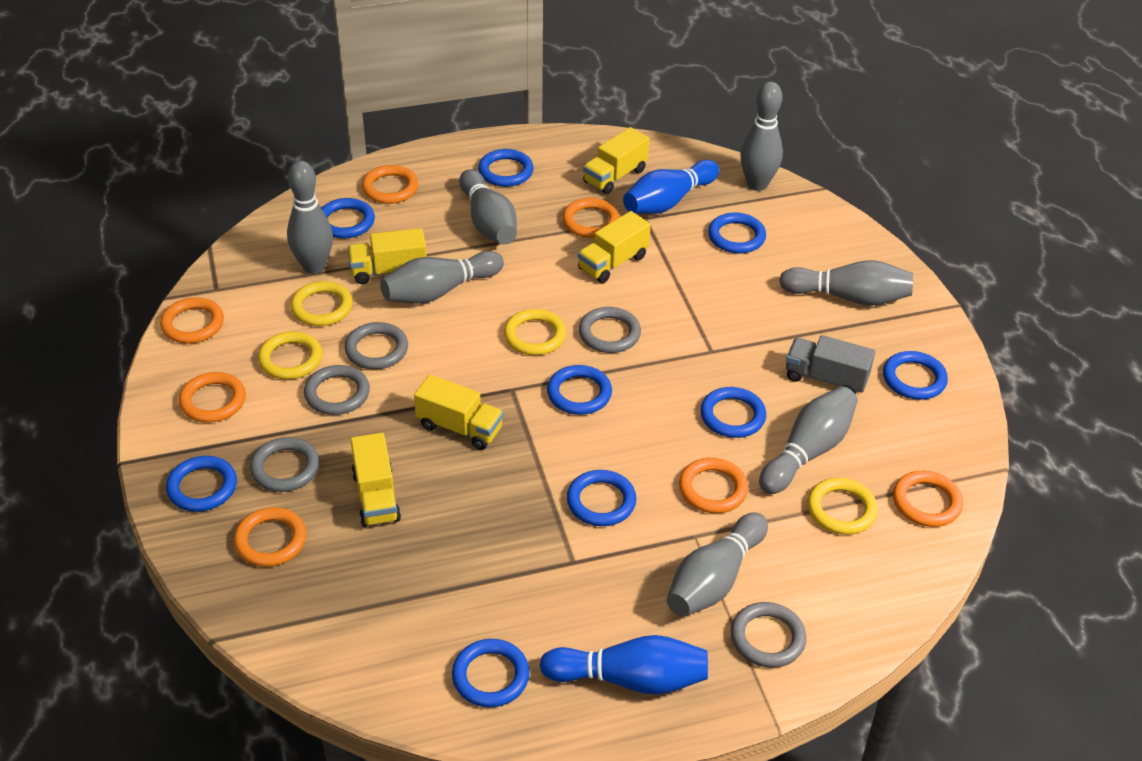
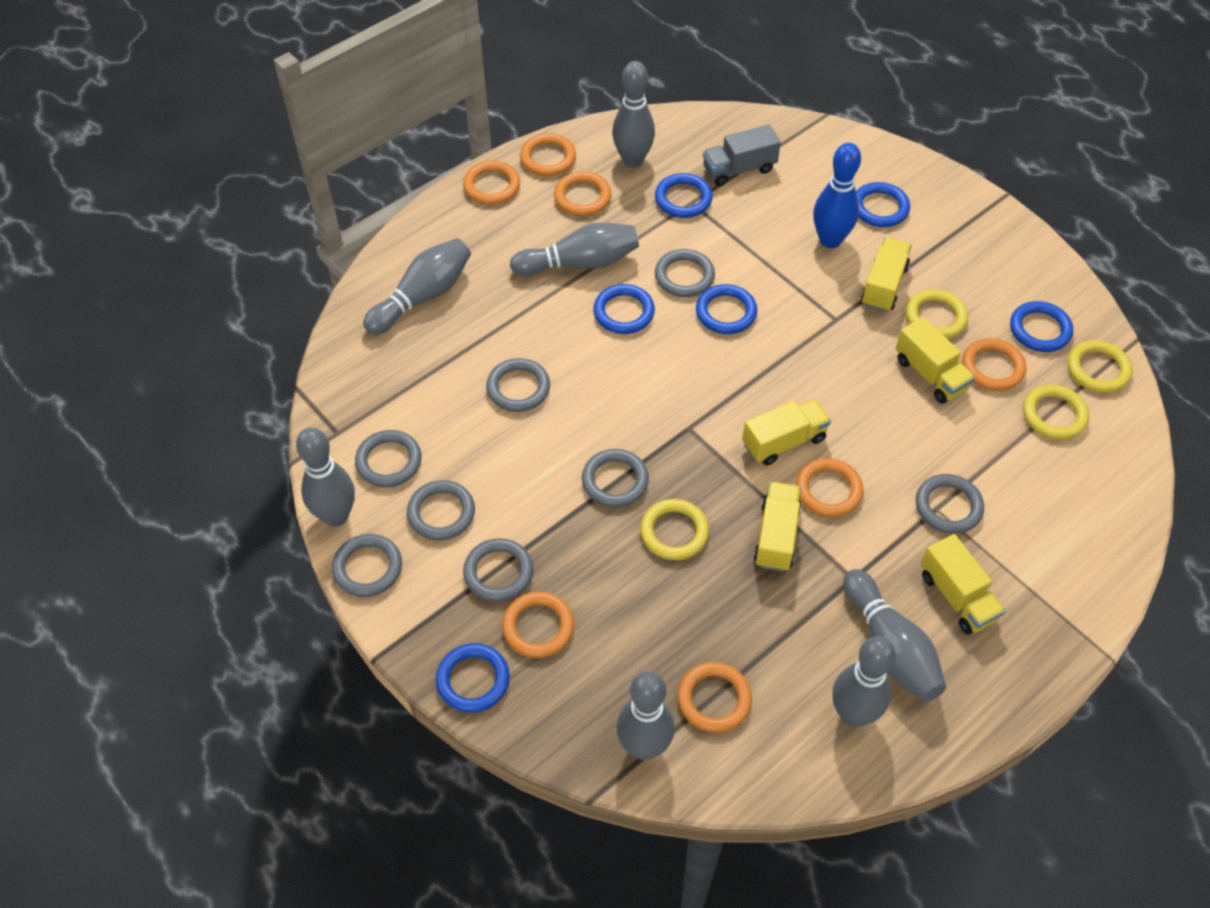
blue bowling pin: [539,635,708,695] [623,160,719,214] = 2 -> [813,143,861,248] = 1
blue ring: [166,456,237,512] [321,198,375,238] [452,639,530,707] [478,149,534,187] [547,365,612,415] [567,470,637,526] [700,387,766,438] [708,212,766,253] [883,351,948,400] = 9 -> [436,643,510,713] [593,284,655,334] [655,173,713,218] [696,284,757,334] [856,182,910,227] [1010,301,1073,352] = 6
grey ring: [250,437,319,492] [304,365,370,415] [344,322,408,369] [579,307,641,353] [731,602,806,668] = 5 -> [332,534,402,597] [355,430,422,488] [407,480,475,541] [463,538,533,602] [486,358,550,412] [582,449,649,508] [655,249,715,297] [916,474,984,534] = 8

